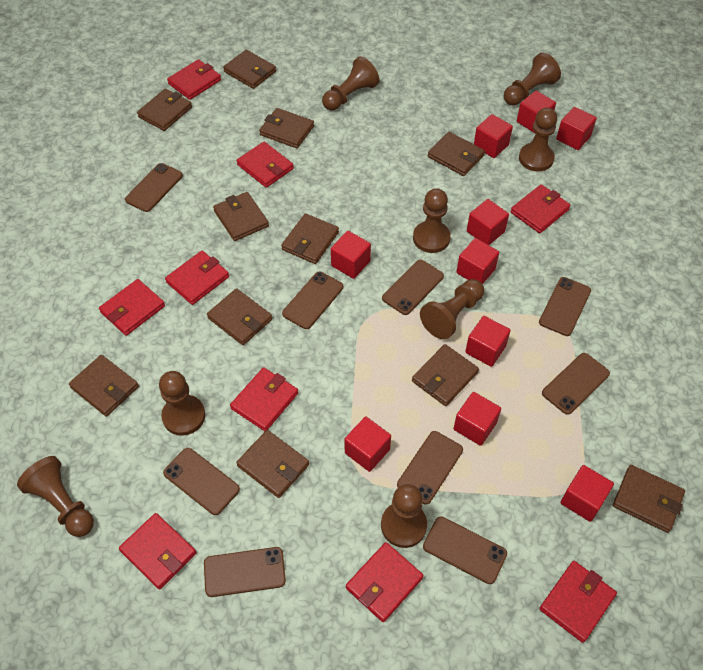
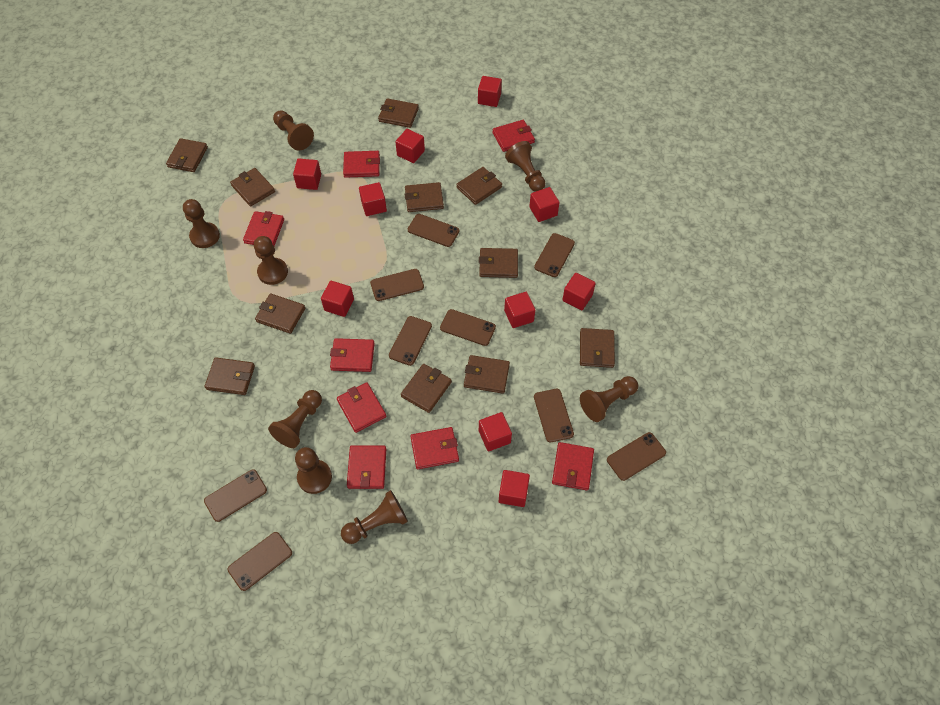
red wallet: [99,279,165,336] [119,513,196,590] [165,251,229,305] [167,59,221,100] [230,367,298,431] [237,142,294,188] [346,542,423,622] [511,184,571,233] [539,561,617,643] = 9 -> [243,211,284,246] [330,338,375,372] [337,383,386,433] [343,151,380,178] [347,445,386,489] [410,427,459,469] [492,120,535,152] [552,442,594,490] = 8

